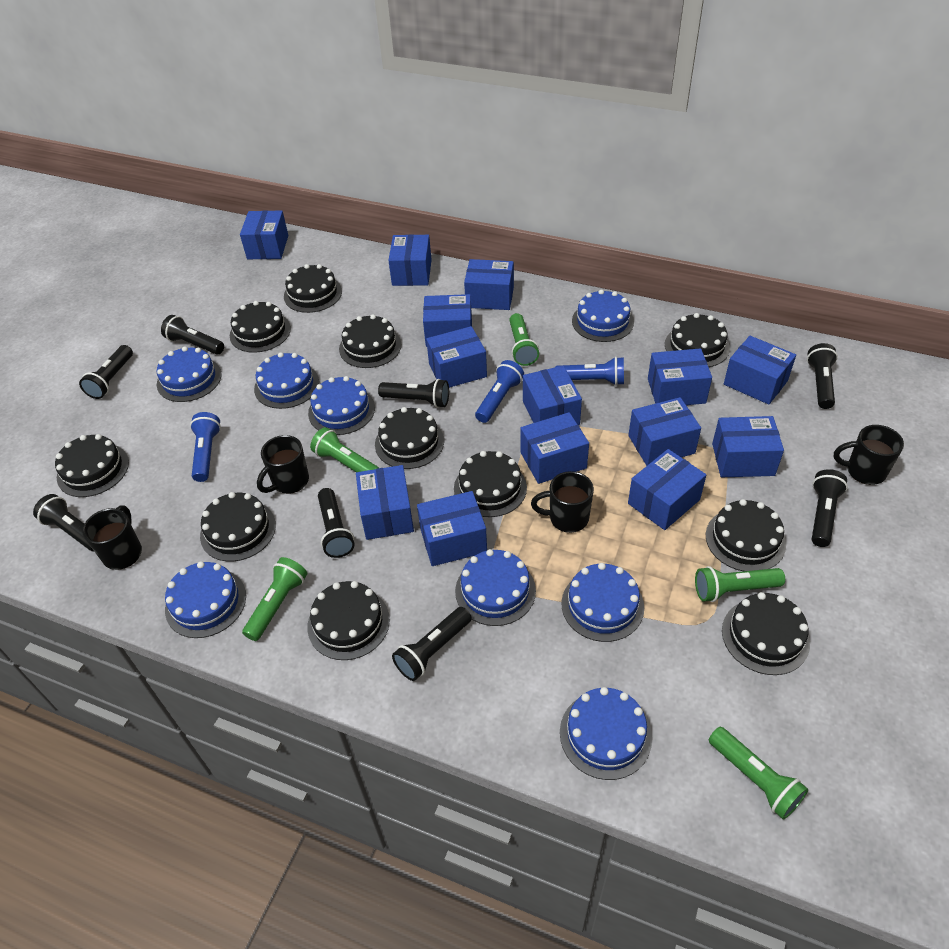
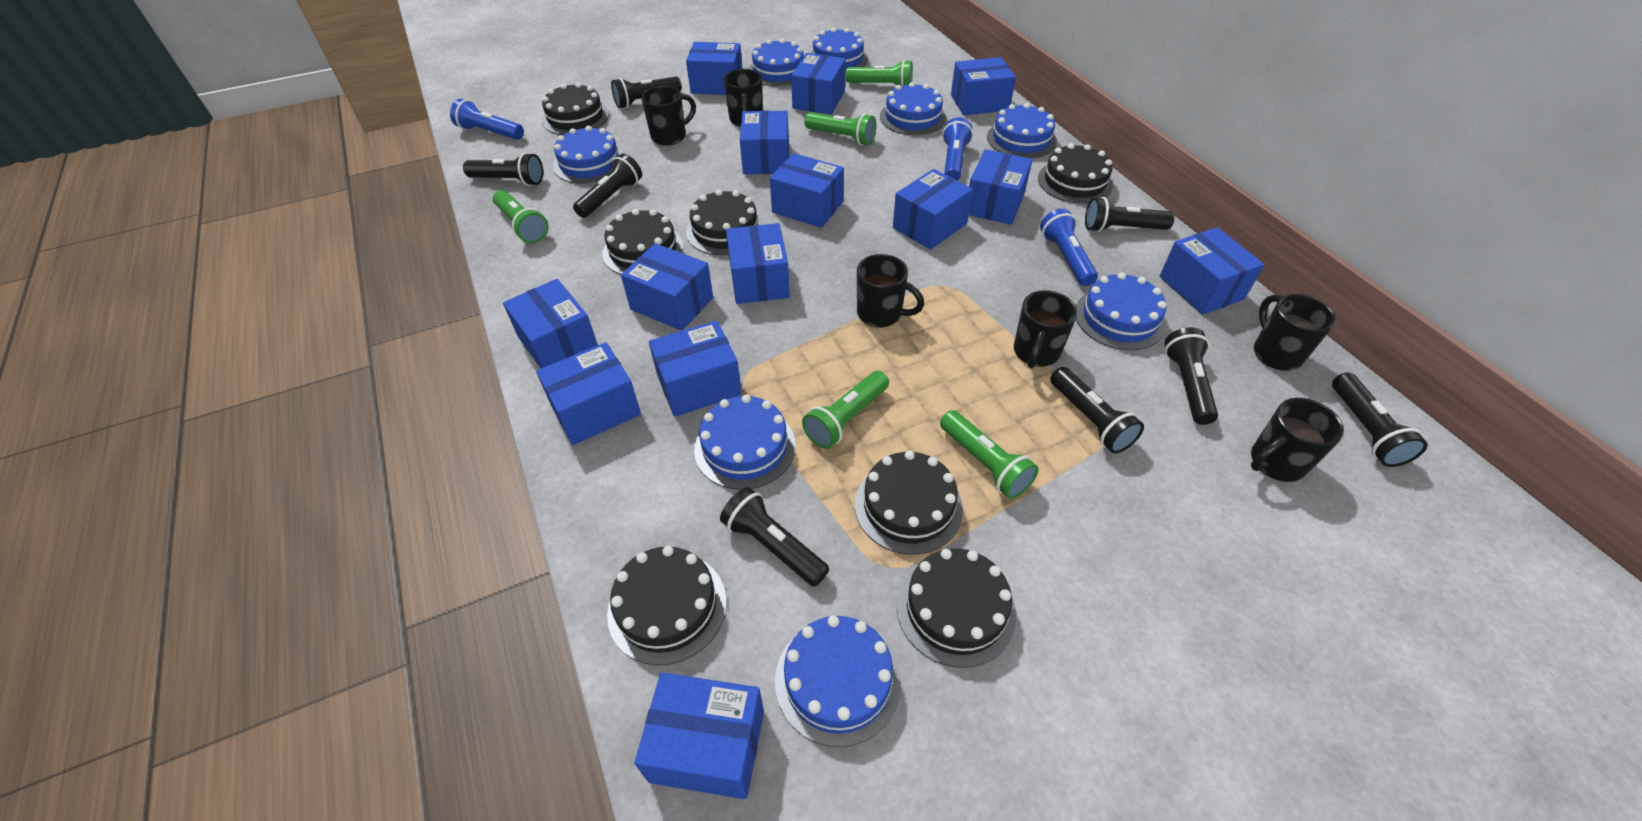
black cake: [55,434,129,497] [200,492,276,562] [230,301,291,353] [284,264,342,313] [307,581,390,660] [339,314,401,368] [375,407,444,469] [454,451,527,517] [665,313,730,367] [706,499,786,571] [722,592,810,675] = 11 -> [542,83,609,135] [603,209,684,274] [607,546,726,665] [686,190,764,255] [855,450,963,555] [896,548,1016,668] [1038,143,1113,204] = 7
black mug: [82,505,142,570] [257,435,309,494] [531,471,594,533] [834,425,904,485] = 4 -> [641,86,696,146] [723,69,763,127] [857,254,924,328] [1014,290,1078,368] [1251,398,1344,482] [1254,294,1336,371] = 6

